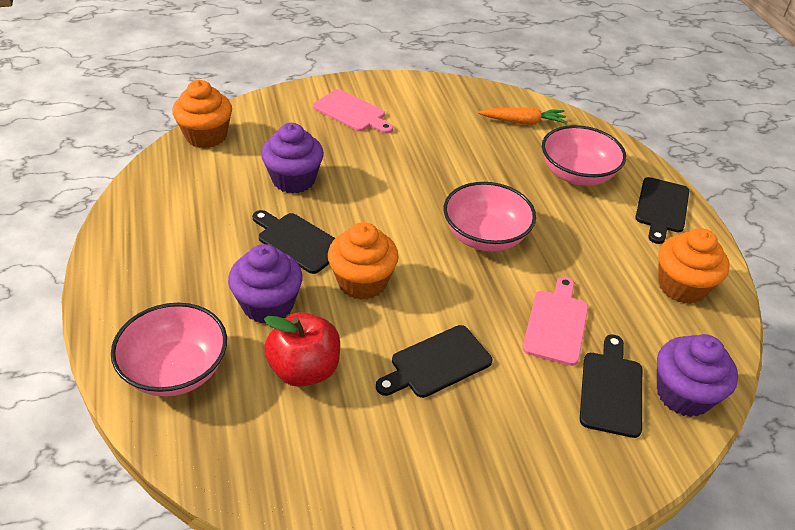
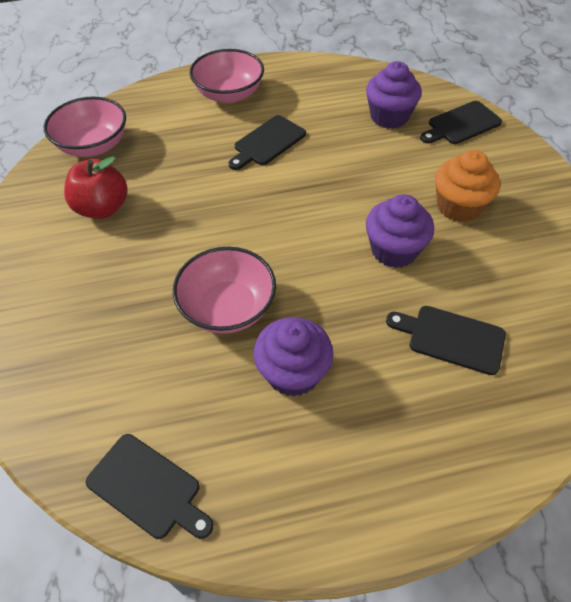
orange carrot: [478,107,567,125] = 1 -> none = 0
orange cupcake: [172,80,232,148] [328,222,399,300] [658,228,730,304] = 3 -> [435,150,500,222] = 1
pink cutting board: [313,89,393,134] [522,276,588,366] = 2 -> none = 0

